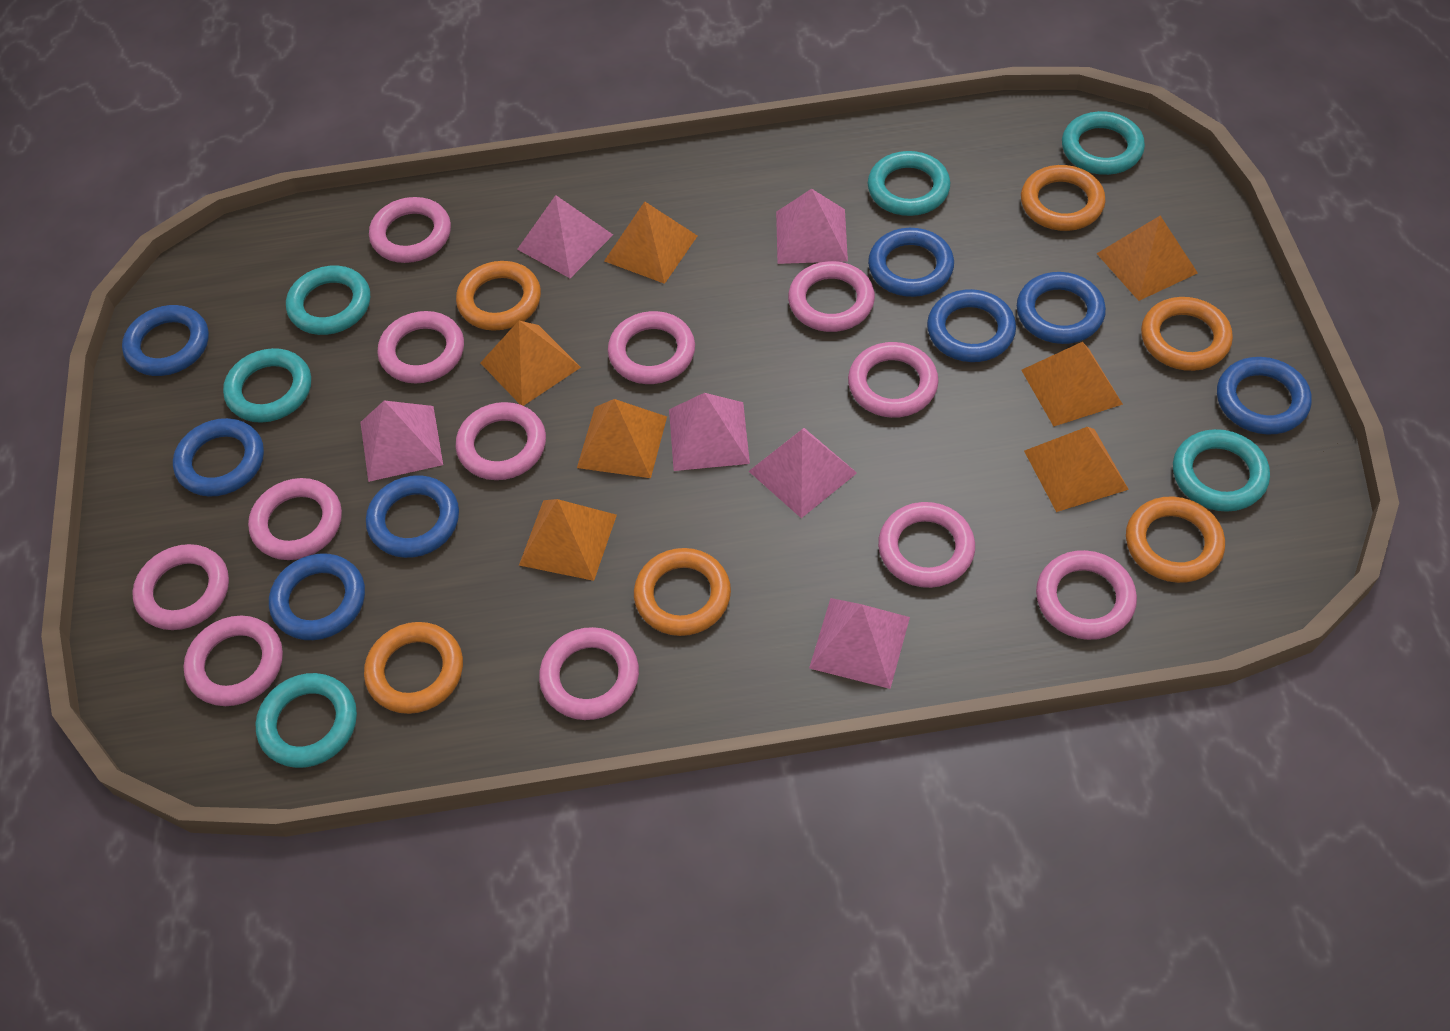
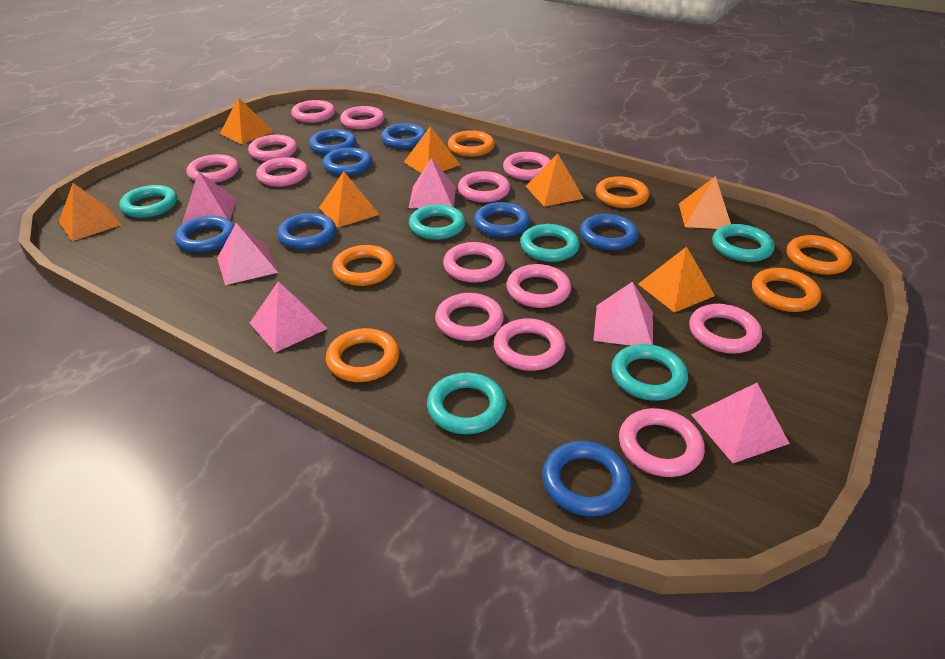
pink ring: [132,544,229,630] [184,616,283,706] [248,478,342,560] [369,197,451,263] [377,311,464,383] [456,402,546,480] [539,627,639,720] [608,311,695,384] [788,261,875,332] [848,342,939,418] [878,502,975,588] [1036,550,1137,640] = 12 -> [187,154,239,183] [248,135,297,161] [256,157,308,187] [291,100,335,123] [340,106,385,129] [435,293,504,341] [443,242,505,283] [458,171,510,202] [494,318,566,371] [503,152,551,180] [506,264,571,308] [619,408,705,477] [689,304,762,354] = 13

